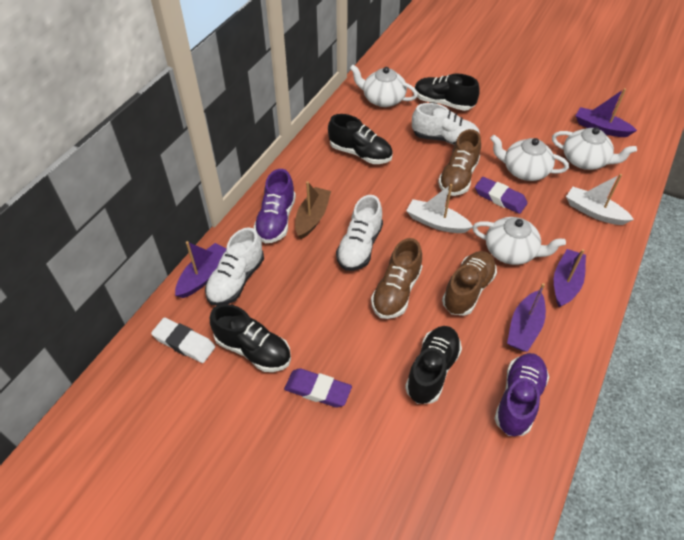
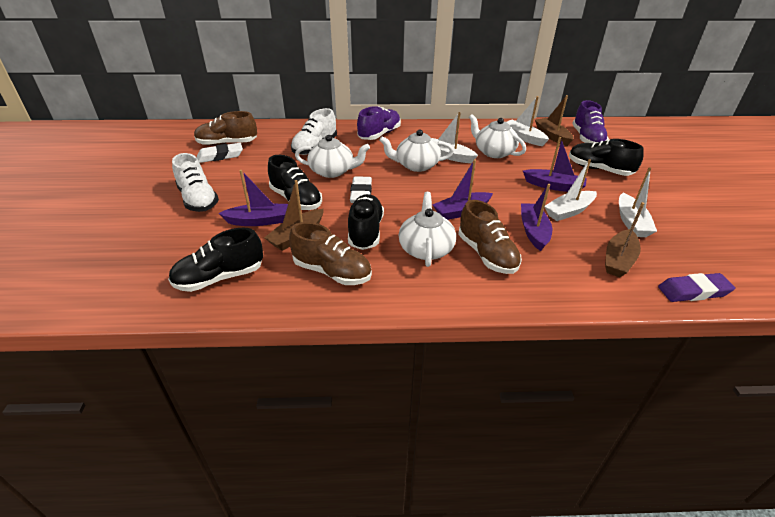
brown boat: [295,181,331,239] = 1 -> [264,180,324,251] [535,95,573,146] [605,202,645,277] = 3
purple eraser: [284,368,352,408] [475,177,527,214] = 2 -> [658,273,735,302] = 1
white boat: [406,184,473,233] [566,174,634,225] = 2 -> [431,112,478,163] [506,96,549,146] [545,159,597,221] [619,167,657,237] = 4
white eraser: [151,318,215,363] = 1 -> [197,143,243,163] [350,176,372,203] = 2
white shoe: [205,227,264,306] [336,195,383,271] [412,103,480,144] = 3 -> [172,153,219,212] [291,108,337,155] = 2

